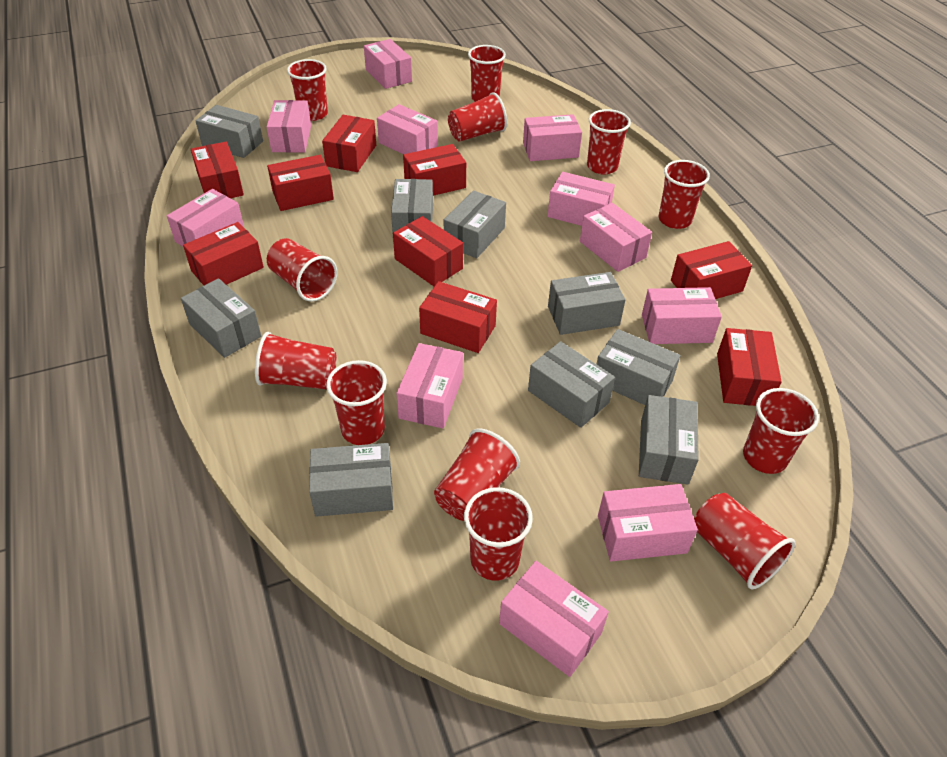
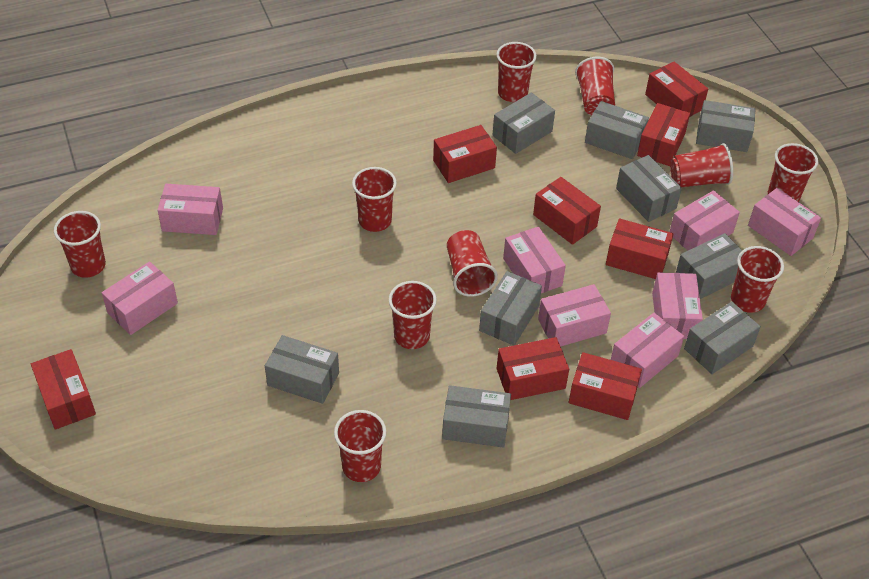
pink box: [167,189,244,246] [267,100,311,152] [364,39,412,89] [377,104,438,154] [396,343,463,429] [499,561,609,677] [523,114,582,161] [548,172,615,226] [580,203,652,272] [598,484,698,562] [642,287,722,344] = 11 -> [102,261,178,335] [157,184,223,235] [503,227,566,293] [538,284,611,347] [611,313,684,388] [652,272,703,339] [670,190,740,250] [748,188,821,256] = 8
red box: [183,222,264,285] [191,142,244,198] [267,155,334,211] [322,115,376,172] [393,216,463,286] [403,144,466,196] [419,281,497,353] [671,241,752,299] [717,328,782,406] = 9 -> [31,349,96,430] [433,125,497,183] [497,337,569,400] [533,177,601,245] [569,352,642,420] [606,219,674,279] [637,103,690,166] [645,62,708,117] = 8
red cup: [255,332,337,390] [267,238,337,302] [287,59,328,121] [326,360,387,445] [434,429,520,521] [448,92,507,142] [464,487,533,581] [468,45,506,102] [587,109,631,174] [659,160,710,229] [694,493,795,589] [743,388,819,474] = 12 -> [54,211,106,278] [334,410,386,482] [352,167,397,232] [389,281,437,349] [447,230,498,297] [497,42,537,102] [575,57,615,116] [670,143,733,187] [731,246,784,313] [768,143,818,202] = 10

